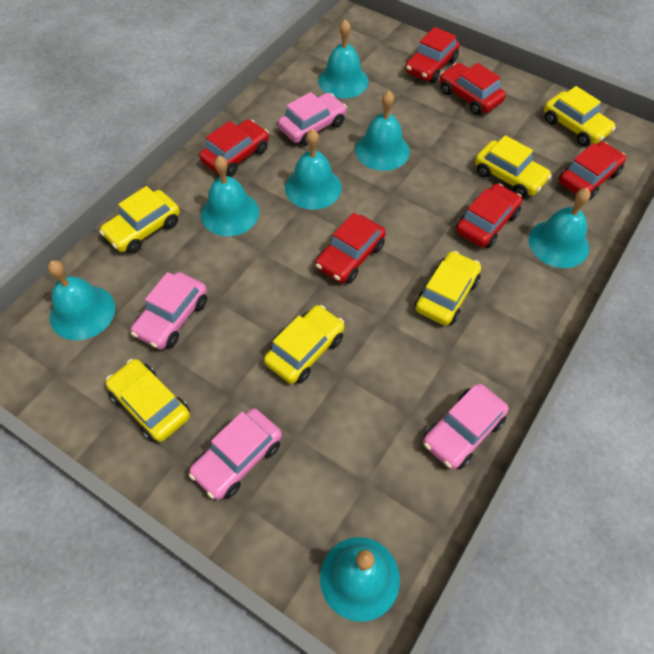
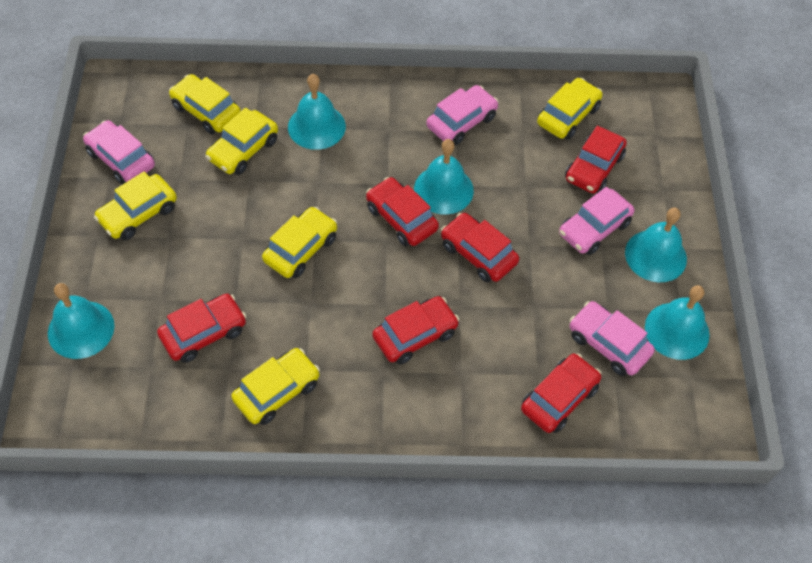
turquoise bell: [48,260,115,340] [201,156,259,236] [285,129,342,210] [318,19,368,98] [320,537,400,622] [355,91,410,171] [528,188,591,268] = 7 -> [48,283,115,359] [288,74,346,150] [414,139,474,215] [625,208,687,282] [645,285,710,360] = 5

